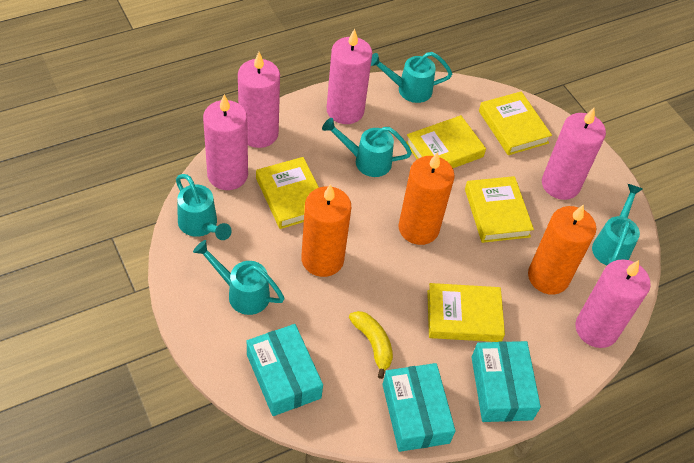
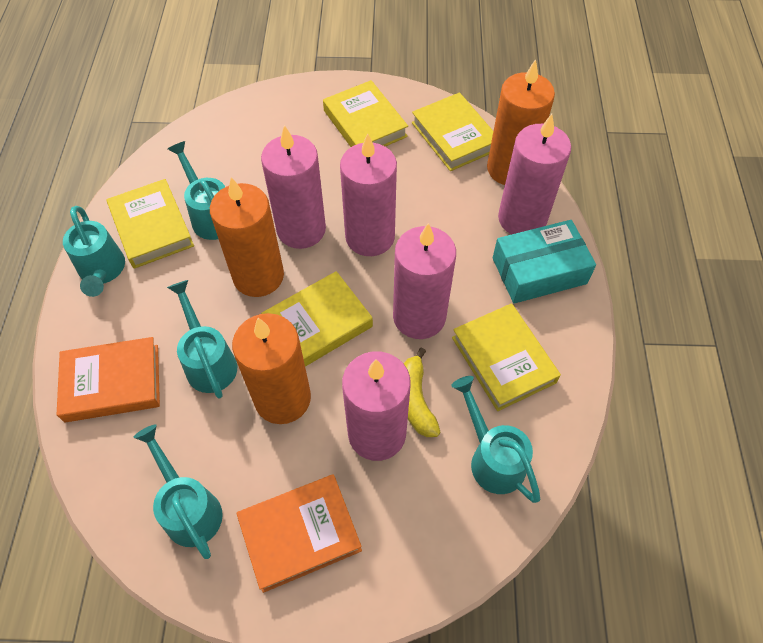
orange book: none = 0 -> [57,337,160,422] [236,474,362,593] = 2
turquoise box: [247,324,323,416] [382,363,456,452] [472,341,541,422] = 3 -> [493,220,596,304] = 1

